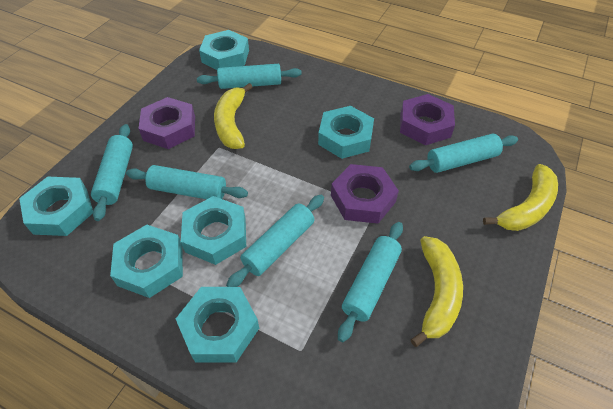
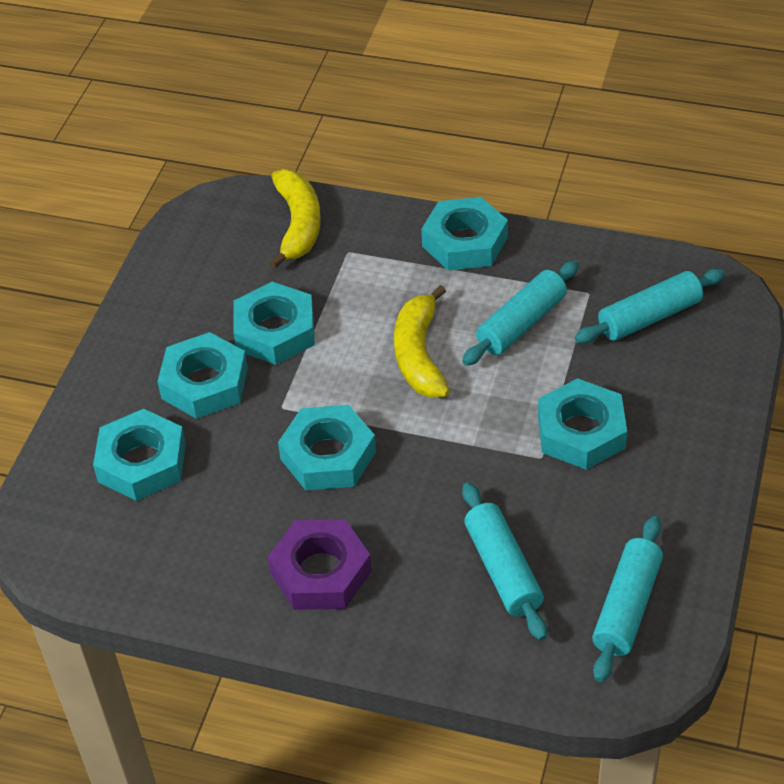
purple nut: [138,97,195,149] [331,164,399,224] [400,94,455,145] = 3 -> [268,519,372,610] = 1
turquoise rolling pin: [91,124,133,221] [126,165,248,199] [197,64,302,89] [226,195,324,287] [338,222,403,342] [409,134,518,173] = 6 -> [462,261,579,366] [462,482,547,641] [575,269,725,343] [592,516,663,682] = 4
yellow banana: [214,83,253,149] [411,236,463,347] [483,164,558,231] = 3 -> [269,169,321,269] [394,285,450,398] = 2

